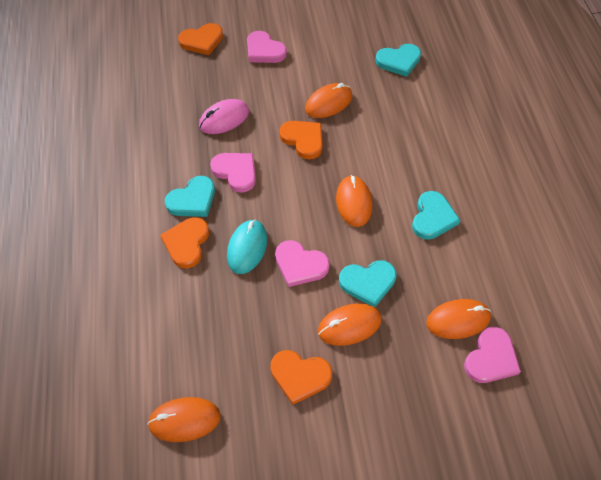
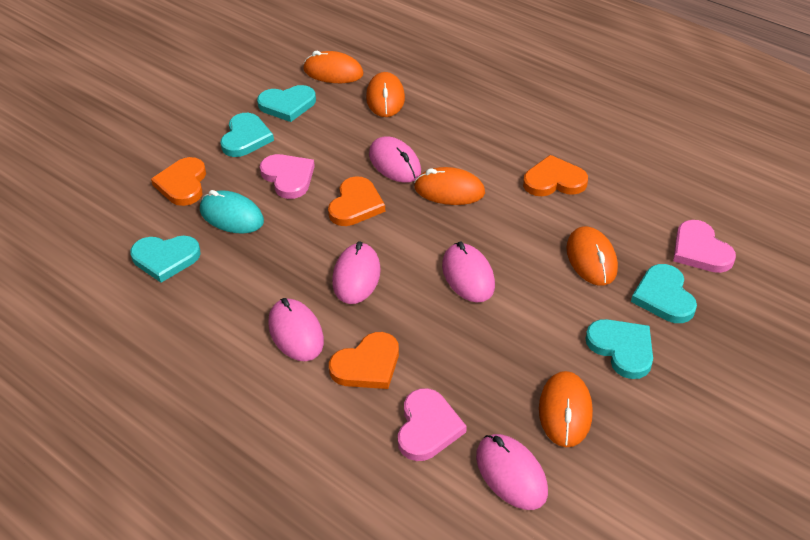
pink heart: [210,153,256,193] [247,31,287,63] [275,240,330,287] [464,327,521,383] = 4 -> [260,154,315,199] [398,388,467,461] [673,220,736,273] = 3
pink mouse: [199,99,249,134] = 1 -> [268,298,324,361] [332,241,381,304] [369,136,421,183] [442,242,495,303] [476,434,548,510] = 5
turquoise heart: [165,176,215,217] [339,260,397,307] [375,44,421,77] [412,191,460,240] = 4 -> [130,236,201,283] [220,113,274,157] [257,85,316,122] [585,319,653,379] [631,264,697,323] = 5

